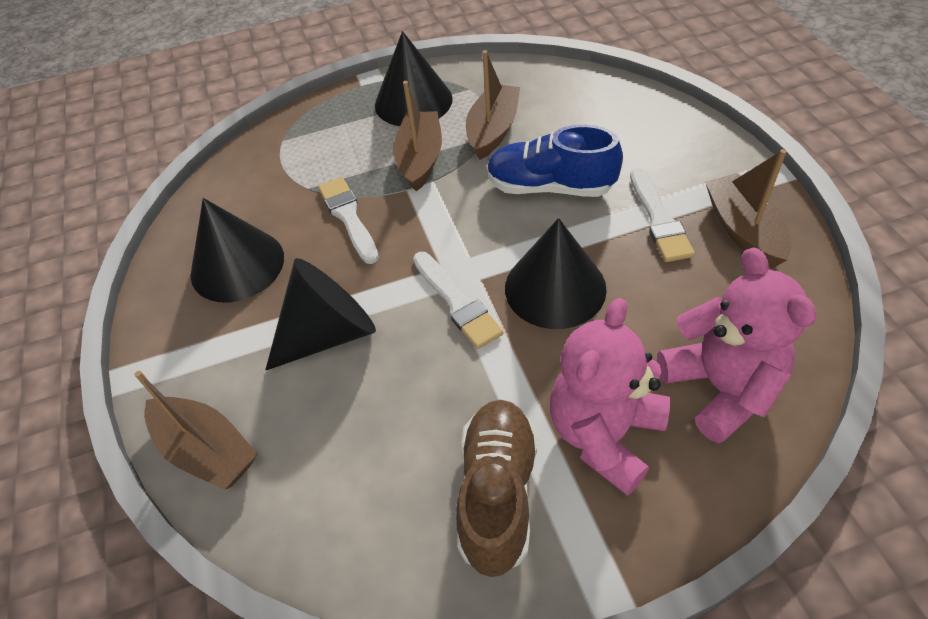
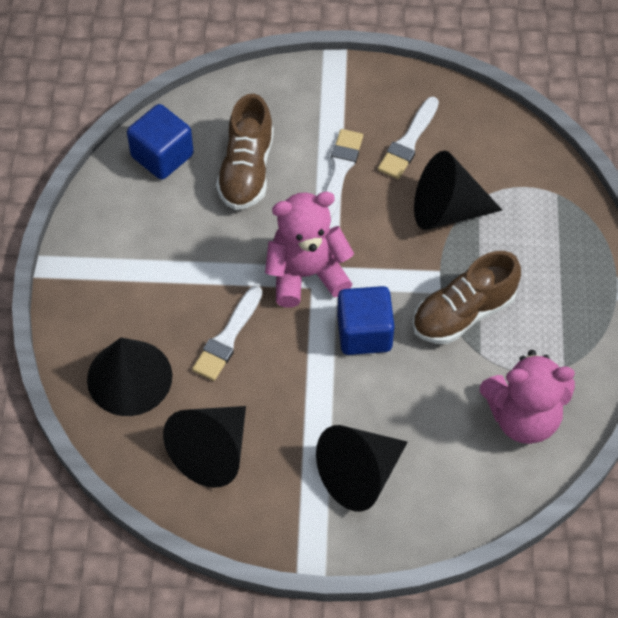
blue cube: none = 0 -> [127,104,194,180] [337,286,395,355] = 2
blue shoe: [487,125,623,197] = 1 -> none = 0
brown boat: [135,371,257,490] [393,81,442,192] [466,50,520,160] [705,149,791,269] = 4 -> none = 0
brown shoe: [456,400,538,577] = 1 -> [216,94,274,210] [412,251,521,344] = 2

